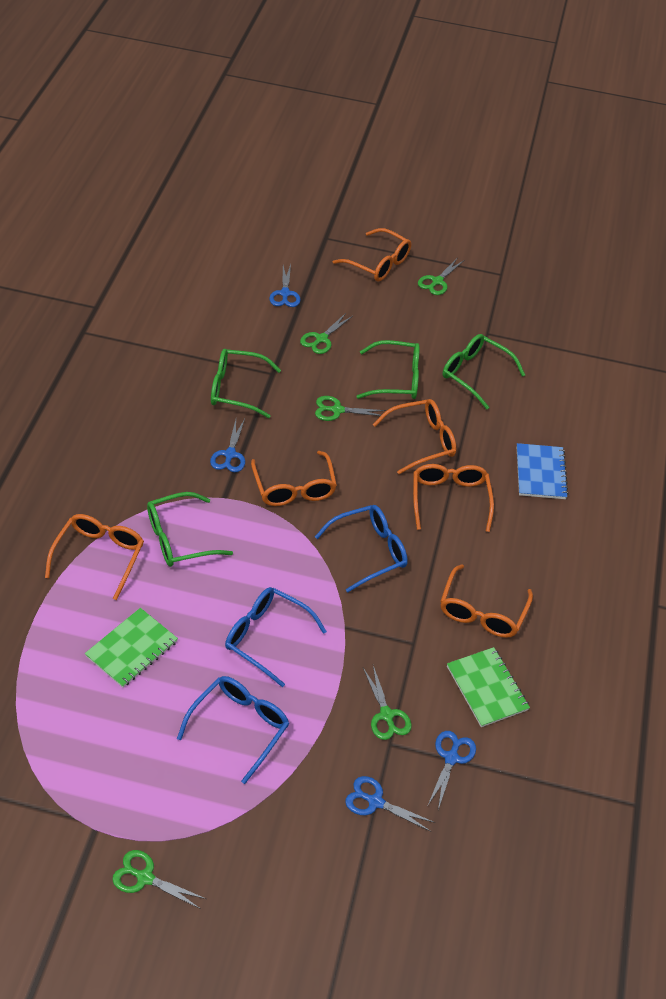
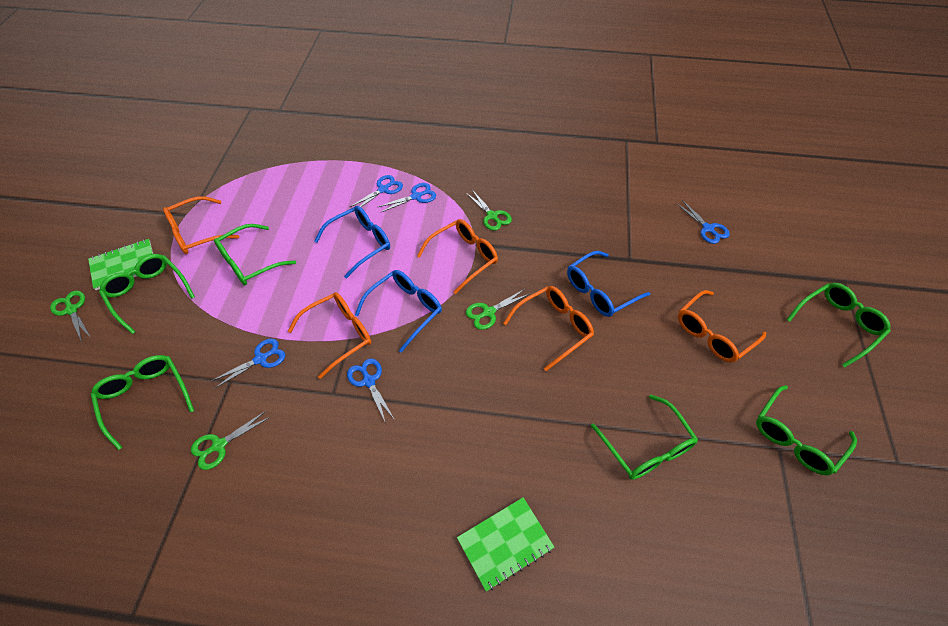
blue notebook: [516,443,568,499] = 1 -> none = 0
blue scissors: [210,419,245,472] [269,264,301,307] [345,776,435,832] [428,731,476,810] = 4 -> [211,339,285,389] [347,358,395,421] [350,175,403,212] [378,183,436,213] [676,200,730,244] = 5
green glasses: [147,492,233,567] [211,349,281,418] [356,340,420,399] [443,334,525,409] = 4 -> [91,355,194,450] [99,254,195,334] [214,224,296,285] [591,395,698,480] [756,385,857,475] [786,283,891,368] = 6
green scissors: [112,850,206,909] [300,313,353,354] [315,396,386,421] [363,666,412,740] [418,257,464,295] = 5 -> [50,291,91,342] [191,410,270,470] [466,190,512,231] [466,289,529,330] = 4
orange glasses: [45,514,144,600] [251,451,337,506] [333,228,411,282] [373,399,456,474] [413,464,494,532] [440,564,533,638] = 6 -> [163,196,239,254] [288,292,371,379] [417,219,498,294] [503,286,594,371] [678,290,766,363] = 5

